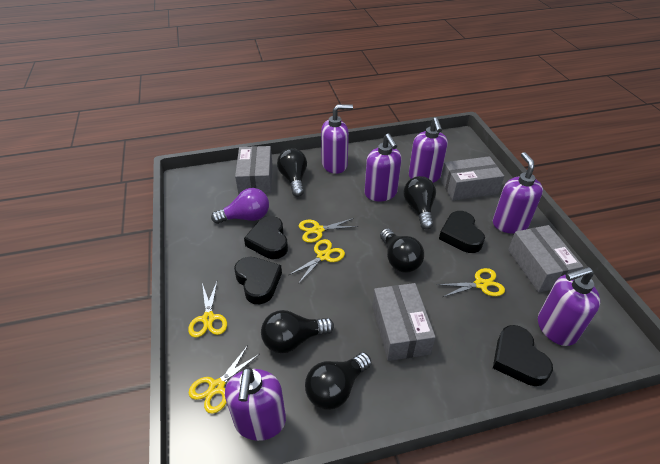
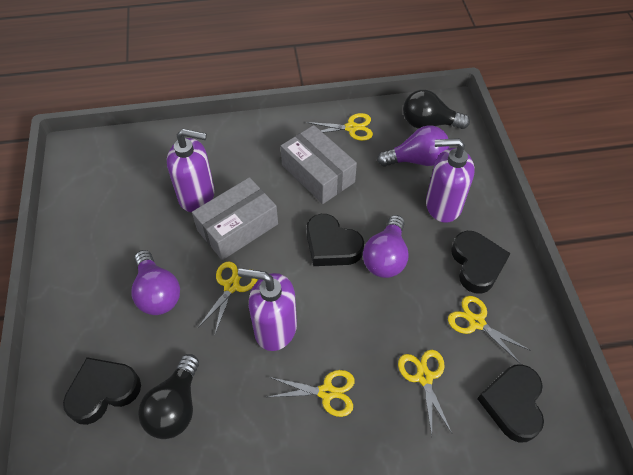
black light bulb: [261,310,334,353] [277,148,307,197] [305,352,372,410] [380,228,424,273] [403,176,436,230] = 5 -> [138,354,199,439] [403,90,470,129] = 2
grey box: [235,146,272,194] [372,283,436,361] [441,156,504,201] [508,225,584,292] = 4 -> [192,177,278,260] [281,125,357,204] = 2
purple light bulb: [211,188,269,224] = 1 -> [131,250,180,315] [363,215,409,278] [377,125,450,167] = 3
purple soap dispenser: [225,367,286,441] [321,104,353,174] [365,134,402,202] [409,117,448,183] [493,152,543,234] [538,267,600,346] = 6 -> [167,129,215,212] [238,268,297,351] [426,138,475,223] = 3

